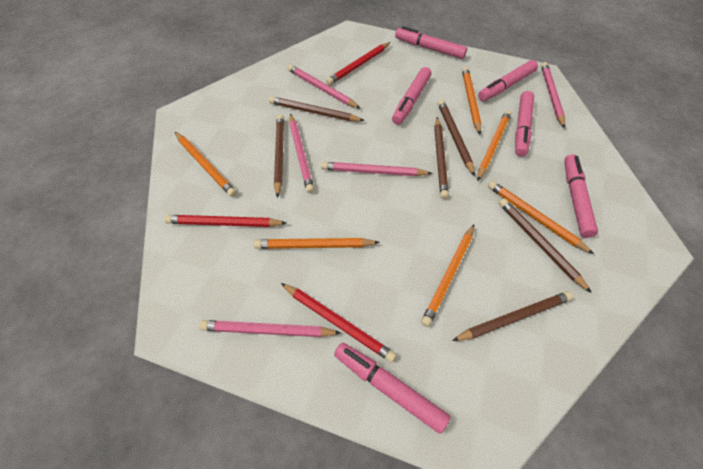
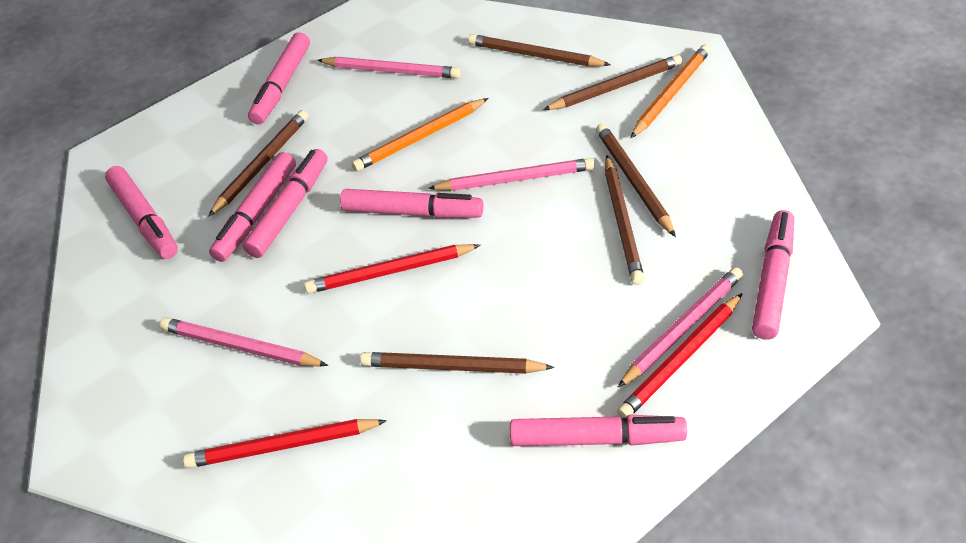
orange pencil: [175,132,237,197] [254,238,380,249] [421,224,474,327] [462,67,481,135] [477,110,512,181] [488,181,594,254] = 6 -> [352,98,489,171] [630,44,711,138] = 2
pink marker: [334,342,450,434] [392,67,432,125] [395,26,467,59] [478,60,538,101] [515,91,534,157] [564,154,598,238] = 6 -> [105,166,178,259] [209,152,296,262] [243,149,328,258] [248,32,310,124] [340,189,484,218] [510,415,687,446] [752,210,794,340] = 7
pink pencil: [199,320,341,337] [287,64,361,109] [289,114,314,193] [321,162,432,176] [541,62,565,128] = 5 -> [159,317,328,366] [317,57,461,78] [428,158,595,191] [617,267,743,388] = 4

